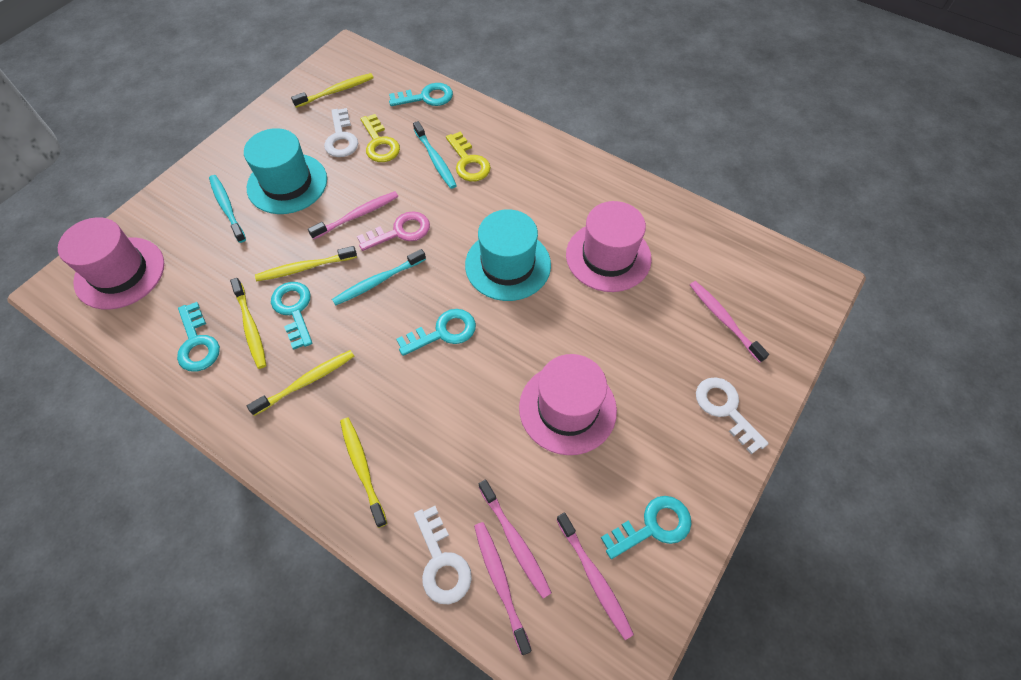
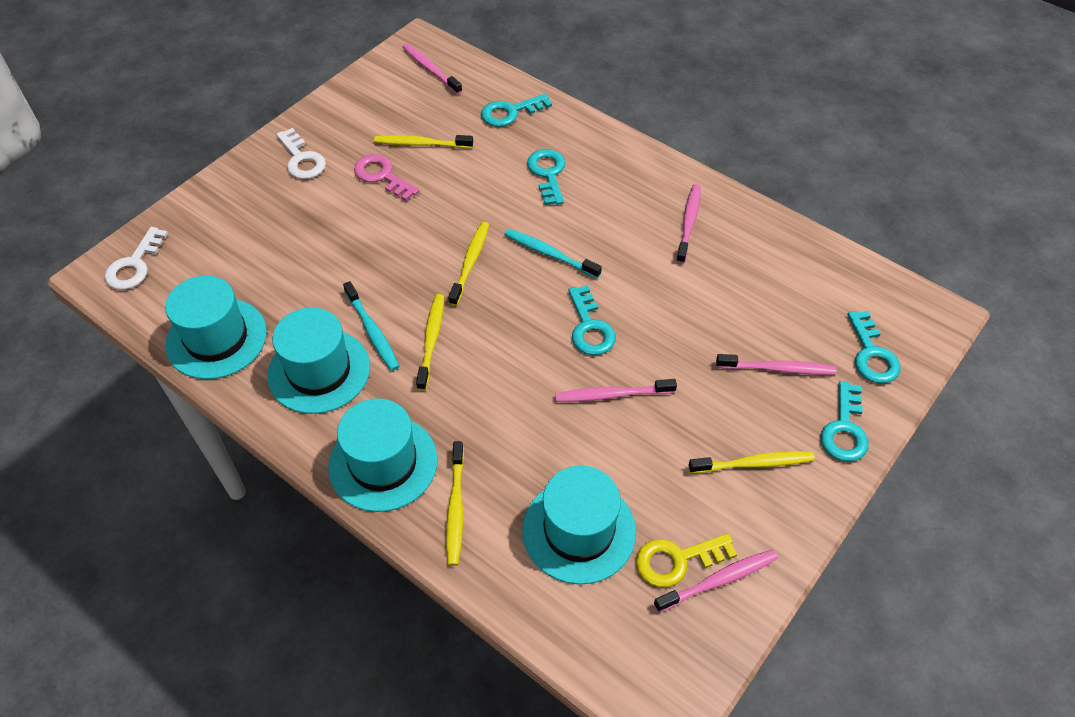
pink hat: [58,217,164,309] [519,354,617,455] [566,201,652,292] = 3 -> none = 0
turquoise hat: [244,128,327,214] [465,209,551,301] = 2 -> [165,275,267,379] [267,308,370,414] [328,398,438,512] [522,466,636,585] = 4
turquoise toothbrush: [209,175,246,243] [332,249,426,305] [413,121,457,189] = 3 -> [343,281,400,371] [504,229,602,278] = 2
white key: [324,108,358,157] [414,506,472,604] [696,377,769,455] = 3 -> [104,227,168,290] [276,128,326,179] = 2
yellow key: [360,114,400,162] [446,132,491,182] = 2 -> [636,533,737,587] = 1

